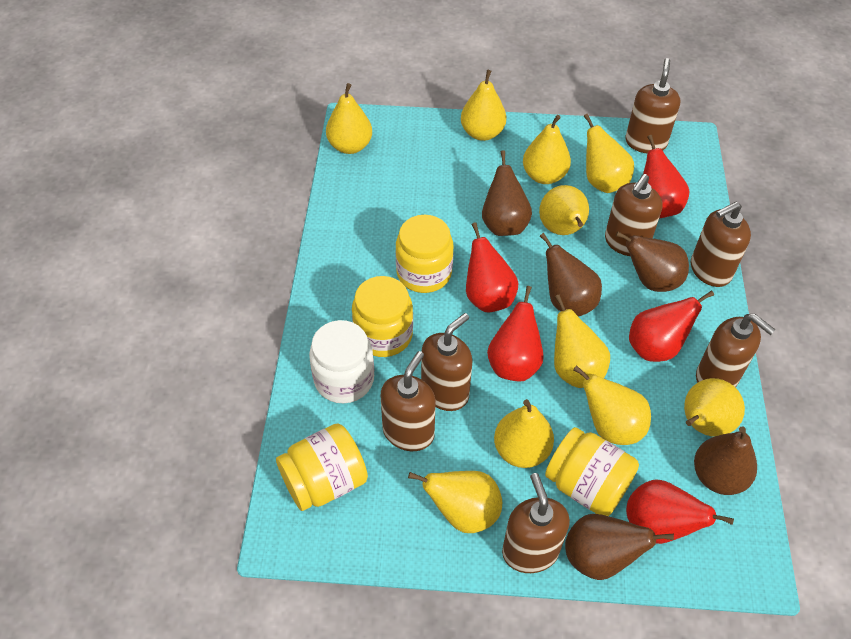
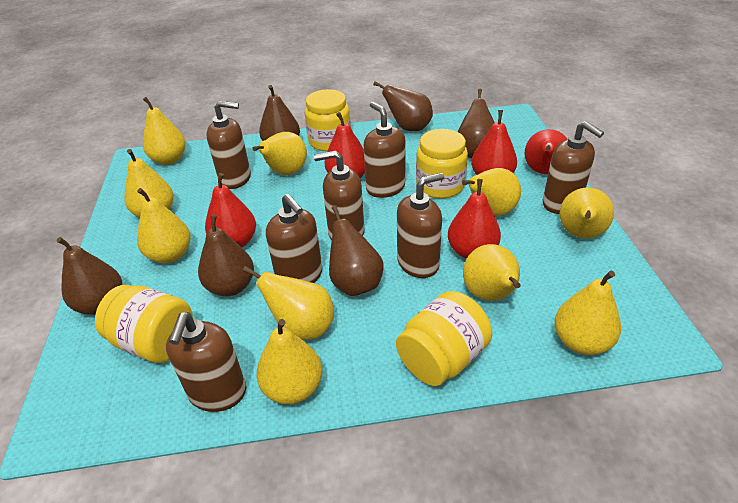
brown pear: [482,150,532,236] [540,233,602,316] [565,514,674,580] [616,231,689,292] [694,426,757,495] = 5 -> [56,237,122,315] [198,214,254,296] [259,85,300,141] [329,205,384,296] [373,81,433,131] [458,89,495,158] = 6
white jar: [309,320,374,403] = 1 -> none = 0

